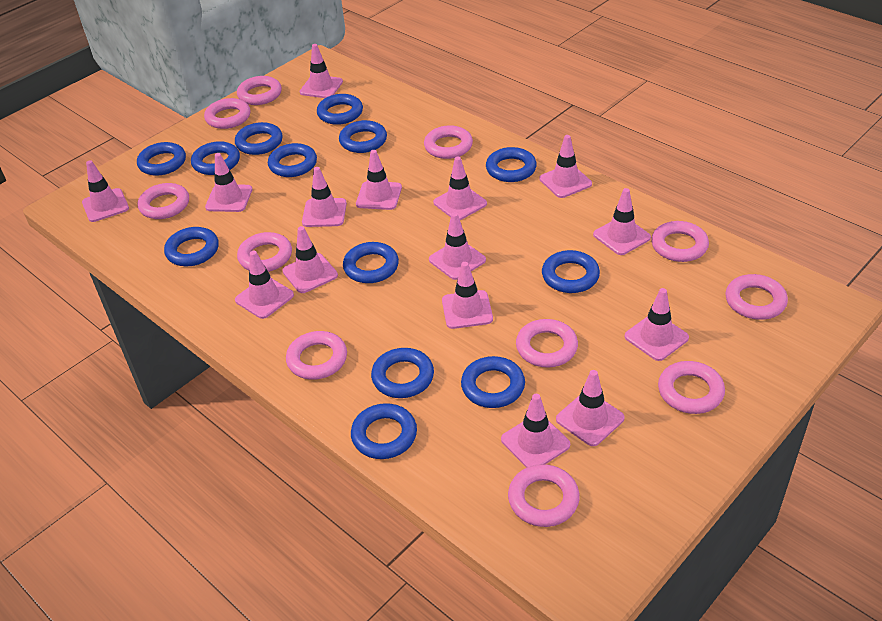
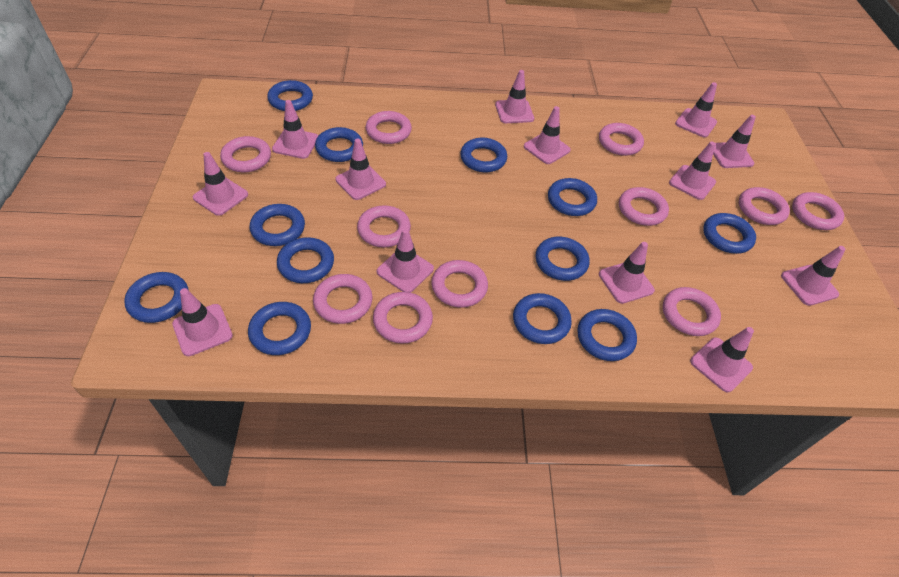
blue ring: [137,142,186,176] [164,227,219,266] [191,141,240,175] [235,122,283,155] [268,143,317,177] [317,94,363,125] [339,120,387,153] [343,242,399,283] [351,403,417,459] [371,348,434,398] [461,356,525,408] [486,147,537,182] [542,250,600,293] = 13 -> [124,272,189,323] [248,302,311,355] [250,204,305,246] [267,80,313,111] [277,237,334,283] [315,127,363,162] [460,138,507,172] [513,293,572,344] [536,237,589,281] [548,178,597,216] [577,309,637,361] [703,213,756,254] = 12
pink traffic cone: [82,160,129,222] [205,153,252,212] [235,251,294,319] [282,226,338,293] [300,44,343,98] [302,167,347,227] [356,150,402,210] [429,212,486,280] [433,157,487,220] [442,262,493,329] [501,394,570,468] [540,135,592,198] [556,370,625,446] [593,188,651,255] [624,288,689,361] = 15 -> [172,288,233,356] [193,152,248,216] [272,100,318,159] [335,139,386,200] [377,228,434,293] [495,70,534,123] [524,106,571,164] [599,242,655,304] [669,141,716,200] [675,82,717,137] [690,327,754,392] [713,115,756,168] [781,246,846,306] = 13

